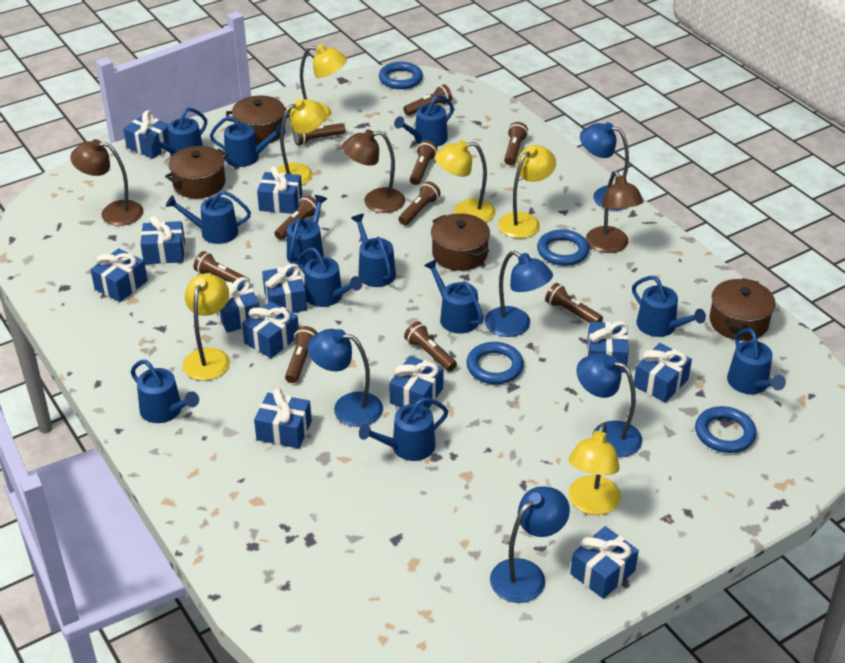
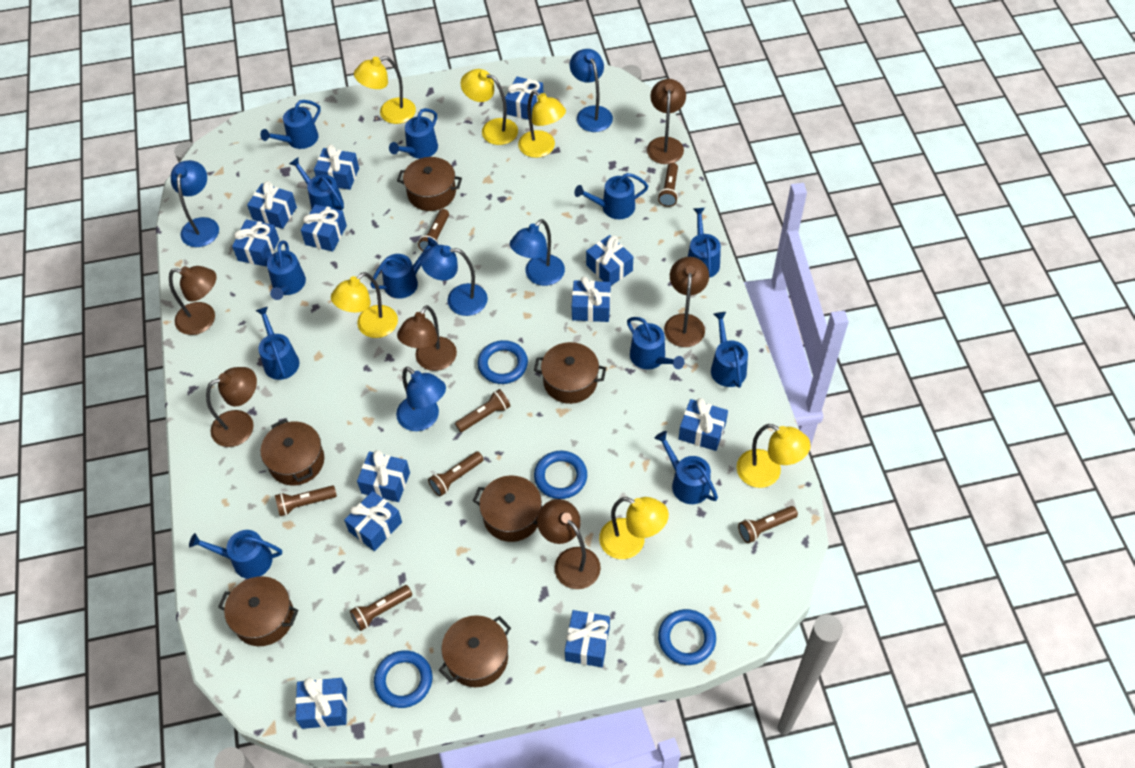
brown flashlight: [194,251,250,282] [274,195,317,240] [285,326,317,383] [293,123,345,145] [399,181,441,225] [403,84,452,116] [404,322,457,372] [410,140,437,185] [504,122,528,165] [545,283,603,322] = 10 -> [275,485,337,516] [350,585,412,631] [418,209,449,251] [428,451,484,496] [455,389,510,432] [658,163,678,207] [738,506,798,543] = 7
brown lamp: [70,139,143,226] [342,129,405,213] [586,171,644,253] = 3 -> [169,266,216,335] [206,367,257,447] [397,305,457,371] [537,499,601,589] [647,79,686,164] [664,257,709,347] = 6
brown pot: [165,146,228,198] [226,96,291,145] [431,213,490,271] [709,278,776,341] = 4 -> [218,576,299,646] [261,419,324,485] [397,157,462,211] [439,615,511,687] [473,475,542,542] [534,342,606,404] = 6

